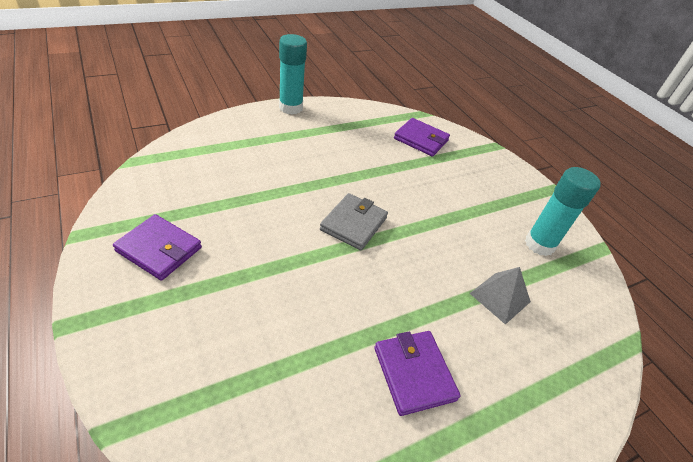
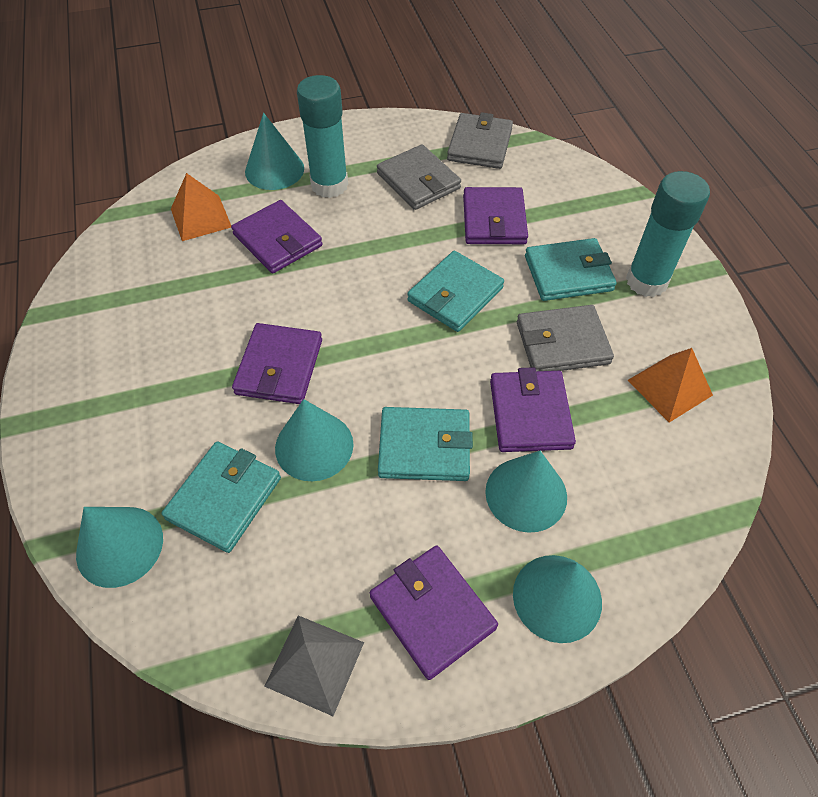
grey wallet: [320,193,388,251] = 1 -> [377,144,461,210] [447,112,513,169] [517,305,614,371] = 3
orange pyramid: none = 0 -> [171,173,231,241] [628,348,713,423] = 2
purple wallet: [113,214,202,281] [374,331,461,416] [394,118,450,157] = 3 -> [231,200,322,273] [232,323,322,404] [370,545,498,680] [463,187,528,244] [490,367,576,452] = 5
turquoise cone: none = 0 -> [76,507,163,588] [245,113,304,190] [275,399,353,481] [485,451,567,533] [513,555,602,643] = 5
turquoise wallet: none = 0 -> [162,441,281,553] [378,407,473,481] [407,251,504,332] [525,238,617,301] = 4

